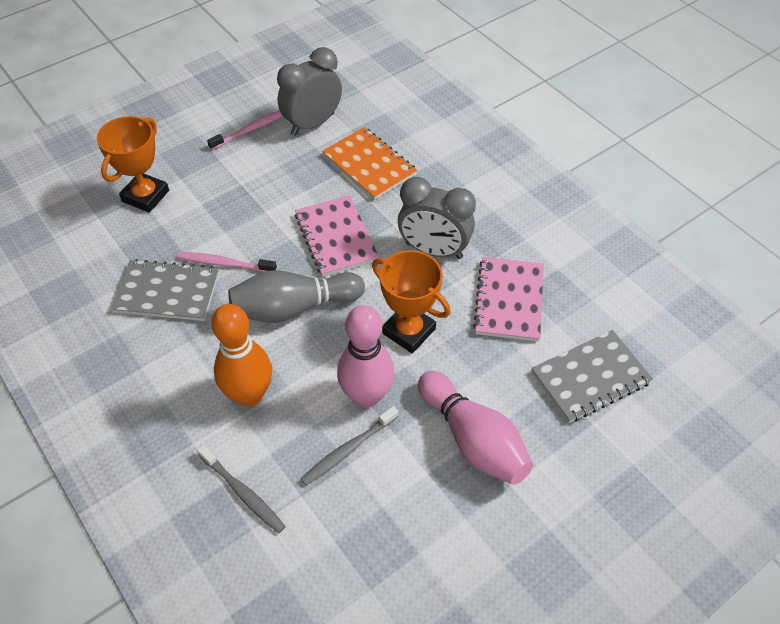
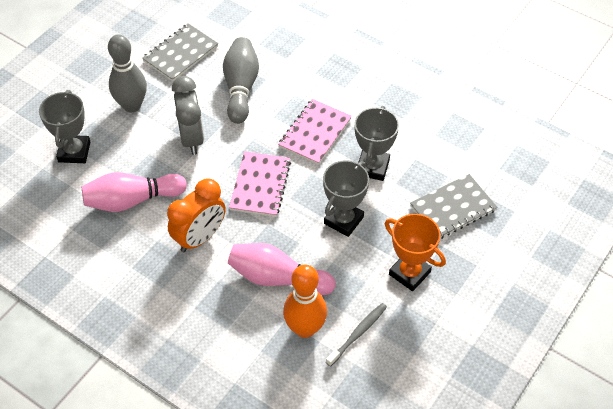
grey bowling pin: [228,270,365,323] = 1 -> [108,34,147,112] [223,37,259,124] = 2
grey clock: [277,47,342,136] [398,177,476,259] = 2 -> [172,76,204,155] = 1
grey toothbrush: [197,445,286,533] [300,406,398,485] = 2 -> [326,303,387,367] = 1
grey trophy: none = 0 -> [39,90,90,163] [323,160,369,237] [354,106,399,181] = 3
orange clock: none = 0 -> [167,179,226,252] = 1
orange notebook: [322,127,417,200] = 1 -> none = 0
orange trophy: [97,116,169,213] [372,250,451,353] = 2 -> [385,214,446,291] = 1
pink toothbrush: [177,252,277,272] [207,110,283,150] = 2 -> none = 0

